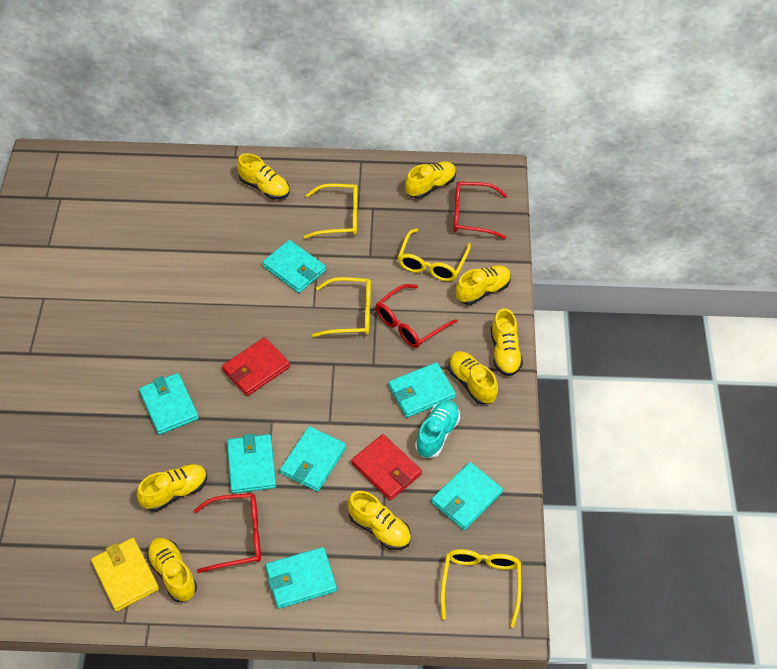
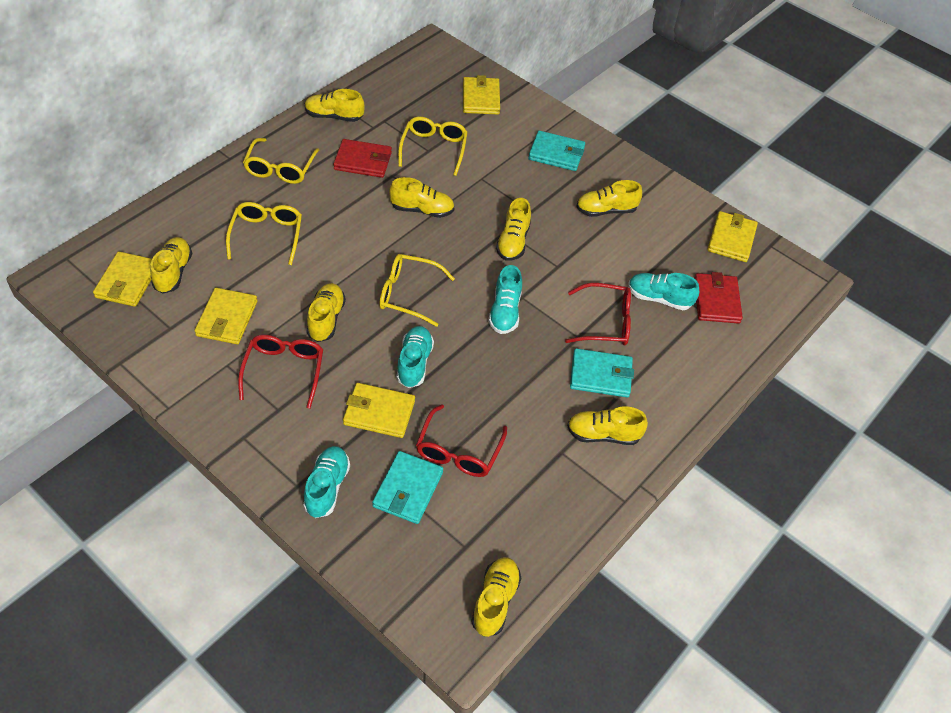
turquoise shoe: [415,400,460,458] = 1 -> [303,446,350,518] [397,326,434,388] [488,265,522,334] [629,273,699,310] = 4
turquoise wallet: [139,373,199,435] [227,434,276,493] [262,240,326,293] [266,547,337,609] [280,426,346,492] [388,362,456,418] [431,462,503,530] = 7 -> [372,451,443,524] [528,131,585,171] [570,348,634,397] = 3
yellow wallet: [91,538,159,611] = 1 -> [93,251,152,307] [195,288,258,344] [343,383,415,438] [463,75,500,115] [707,211,758,262] = 5

